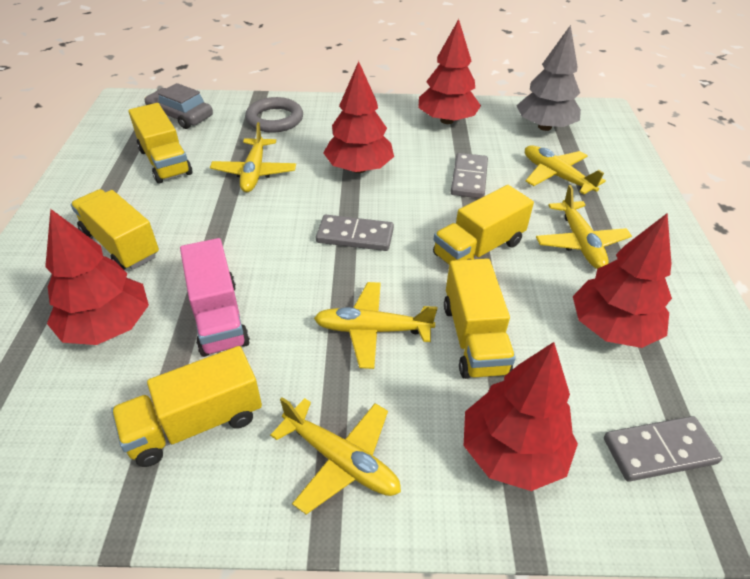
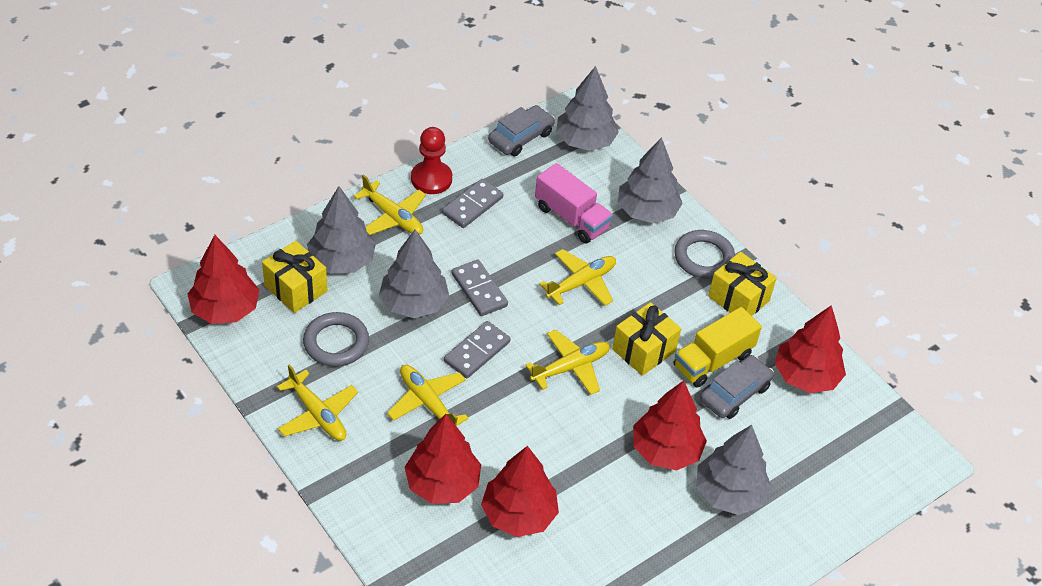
grey car: [145,83,213,129] = 1 -> [488,105,555,156] [700,355,774,419] = 2
grey ring: [245,97,303,133] = 1 -> [303,312,369,367] [674,230,735,279] = 2
grey tree: [516,25,581,131] = 1 -> [307,186,376,273] [379,229,449,318] [556,66,619,151] [618,137,683,223] [696,425,772,515] = 5
red pawn: none = 0 -> [411,127,452,194] = 1
yellow gift: none = 0 -> [262,241,327,313] [612,302,681,376] [708,252,777,316] = 3
yellow truck: [71,189,159,270] [111,346,262,467] [128,103,192,184] [433,185,534,265] [444,258,516,379] = 5 -> [673,307,762,388] = 1

